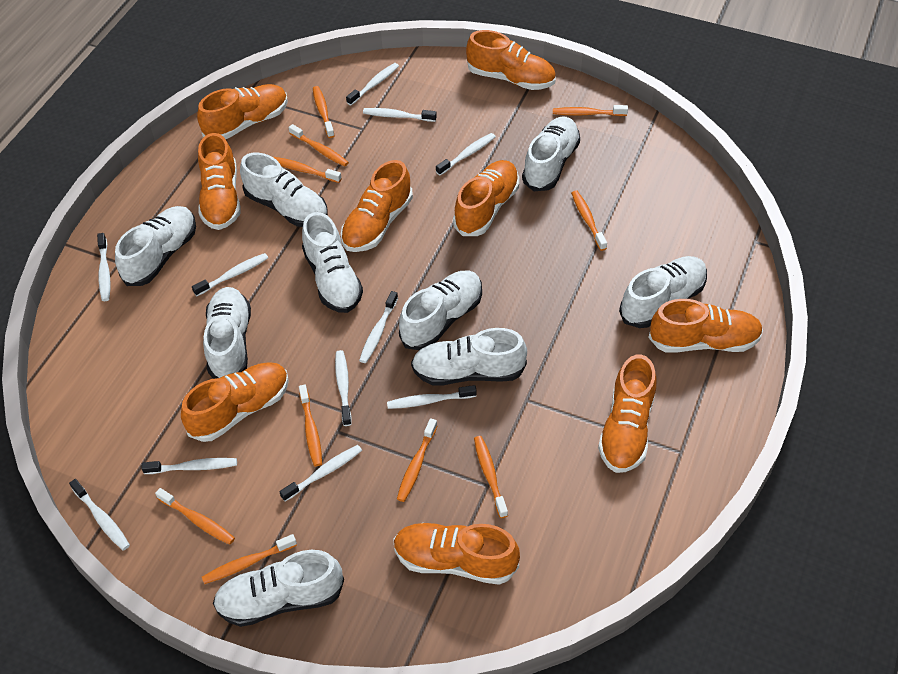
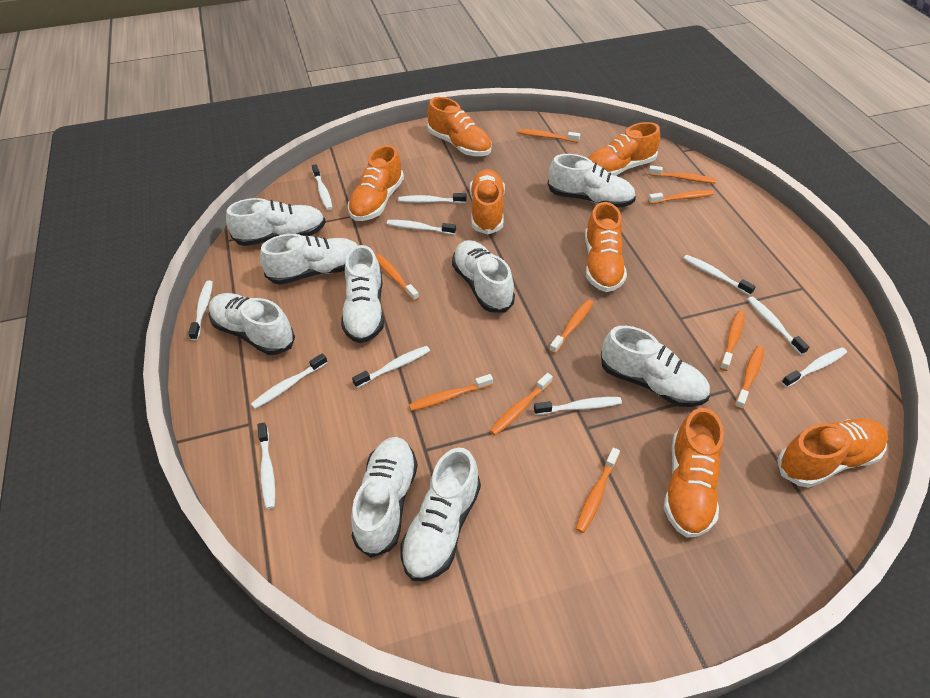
orange shoe: [181,362,289,442] [197,84,288,139] [198,133,241,230] [341,160,413,252] [393,523,520,585] [453,160,519,236] [466,30,556,90] [598,355,656,473] [648,299,763,352] = 9 -> [348,145,404,221] [427,97,492,156] [470,169,505,234] [585,202,627,292] [588,122,660,176] [664,408,724,538] [777,418,888,488] = 7

